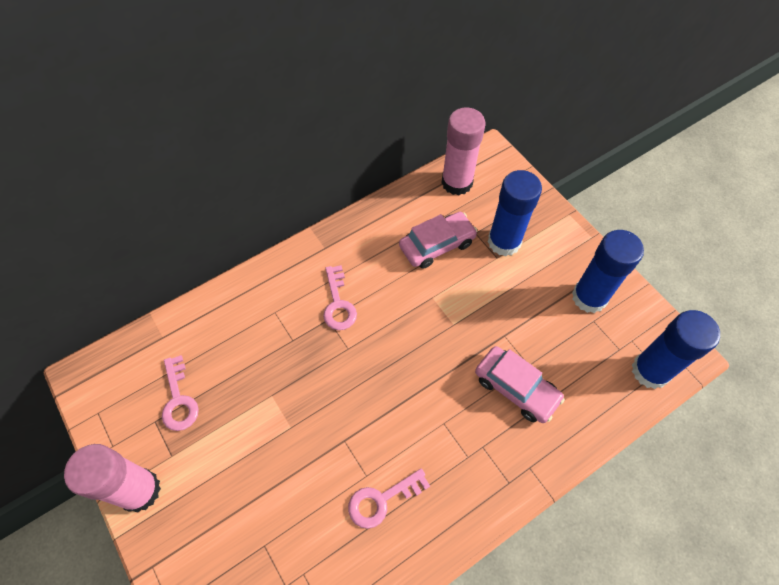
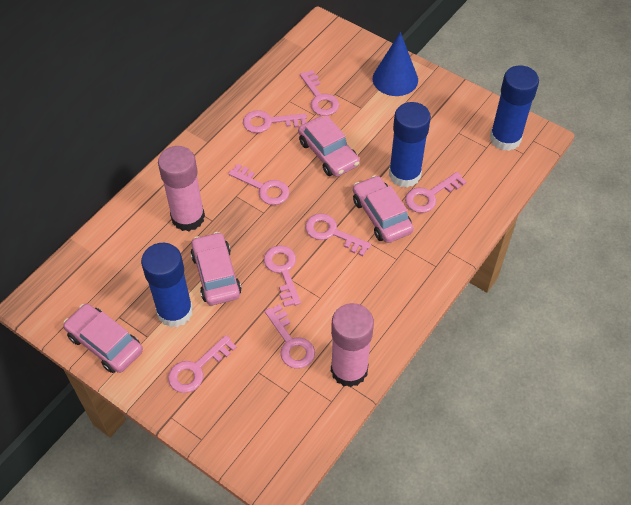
blue cone: none = 0 -> [373,32,418,96] = 1
pink car: [399,212,477,269] [475,346,565,423] = 2 -> [63,304,143,373] [191,232,241,305] [298,116,360,177] [353,175,414,243] = 4
pink key: [162,355,199,431] [323,265,357,330] [348,469,430,529] = 3 -> [168,335,237,393] [228,164,289,205] [243,110,307,133] [264,245,301,307] [265,304,315,369] [300,70,339,116] [305,214,371,256] [405,172,466,213] = 8

